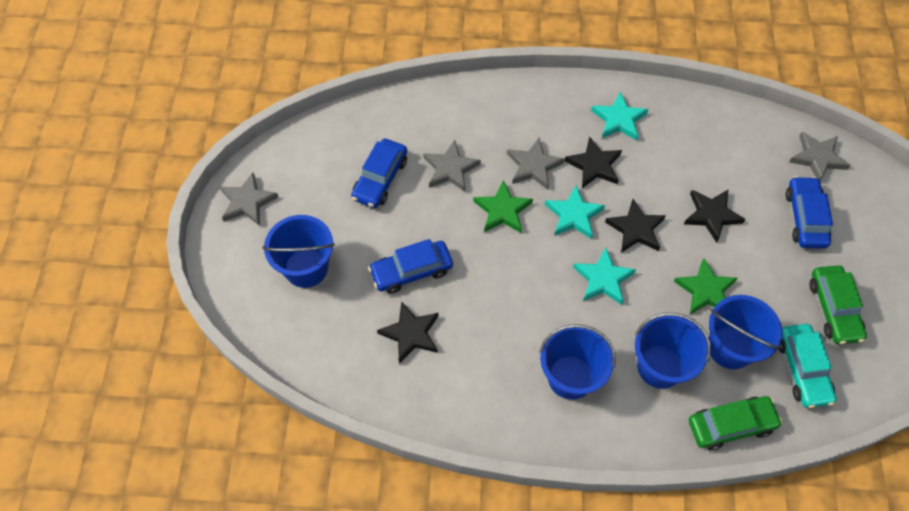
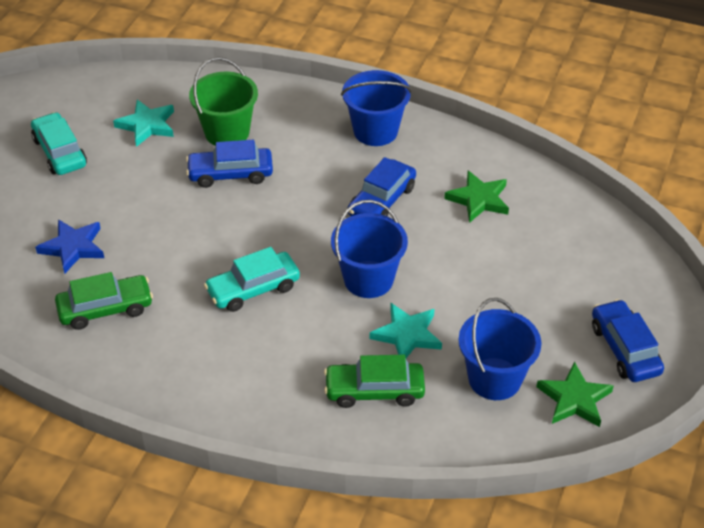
black star: [377,302,439,364] [565,136,622,188] [605,199,666,253] [684,189,746,243] = 4 -> none = 0
blue bucket: [262,215,335,288] [539,324,616,400] [635,313,711,389] [709,295,782,369] = 4 -> [331,200,408,298] [341,70,412,146] [458,298,541,400] = 3
blue star: none = 0 -> [35,219,104,274] = 1
green bucket: none = 0 -> [189,57,258,146] = 1
grey star: [220,173,279,226] [423,140,481,192] [507,138,565,190] [789,132,851,181] = 4 -> none = 0
turquoise car: [779,324,836,408] = 1 -> [31,112,87,175] [204,247,300,312] = 2
turquoise star: [545,185,605,239] [573,247,636,305] [591,92,649,140] = 3 -> [113,100,174,147] [370,303,442,358] = 2

